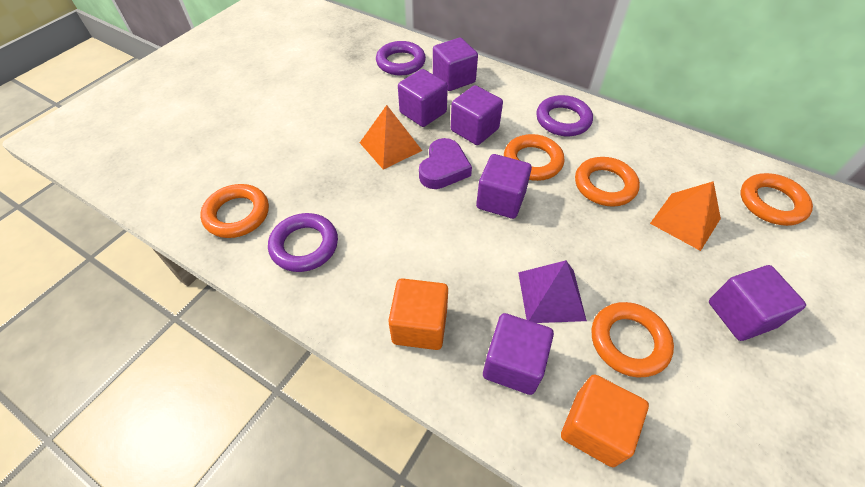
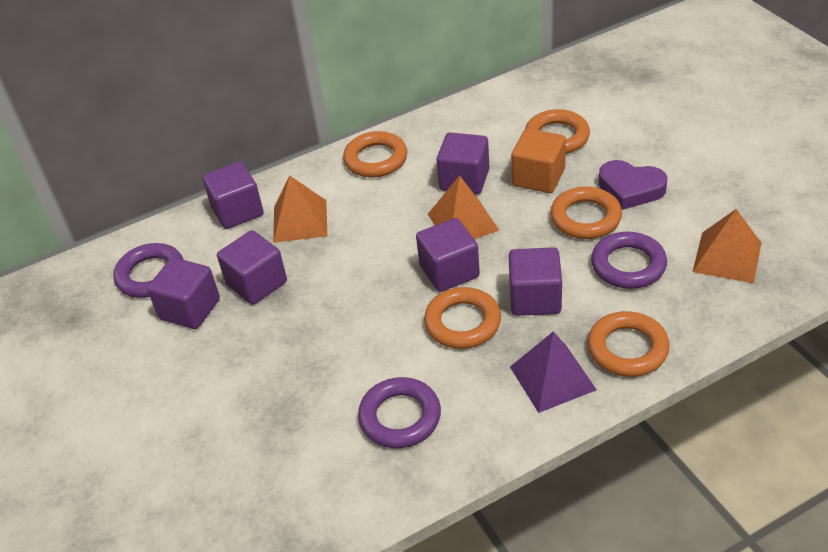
orange cube: [388,278,448,350] [561,374,649,467] = 2 -> [511,129,566,193] = 1
orange pyramid: [360,105,422,170] [650,181,721,251] = 2 -> [273,176,327,243] [428,175,500,239] [693,209,761,283] = 3

